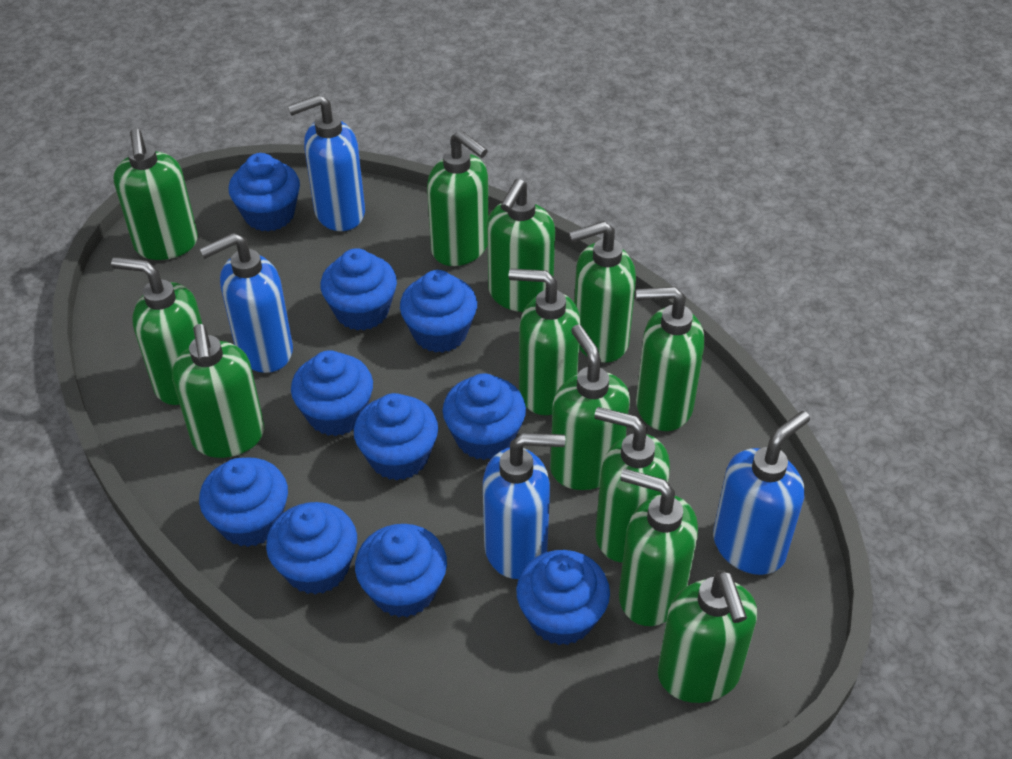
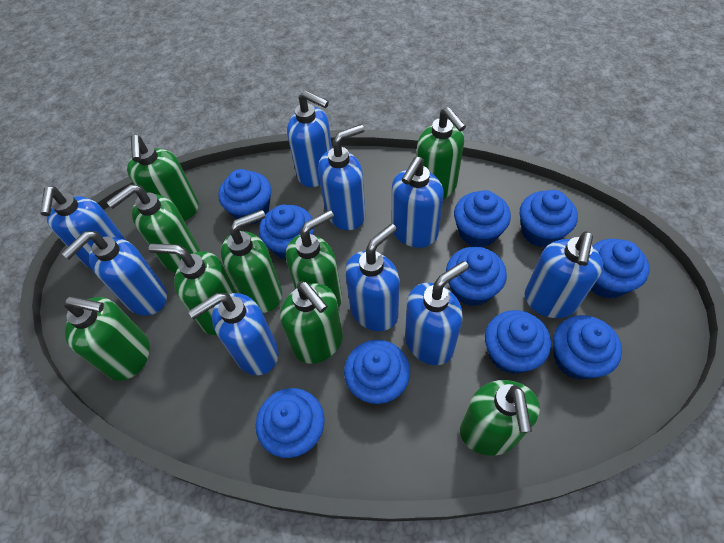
blue soap dispenser: [199,233,293,373] [288,94,365,231] [483,433,565,579] [713,411,810,575] = 4 -> [40,186,126,269] [61,231,167,315] [188,293,278,375] [287,91,332,187] [318,124,365,230] [345,224,399,331] [392,157,444,248] [405,261,469,365] [525,231,603,318] = 9
green soap dispenser: [111,257,202,405] [114,128,198,260] [172,324,264,458] [427,131,489,266] [487,179,555,312] [509,269,581,415] [550,325,630,490] [569,221,636,363] [594,407,670,563] [619,469,698,626] [636,287,705,431] [658,570,757,703] = 12 -> [63,296,150,381] [107,184,200,273] [127,135,199,221] [149,244,237,335] [221,210,282,313] [280,281,343,364] [286,210,342,308] [416,107,466,199] [460,380,540,456] = 9

